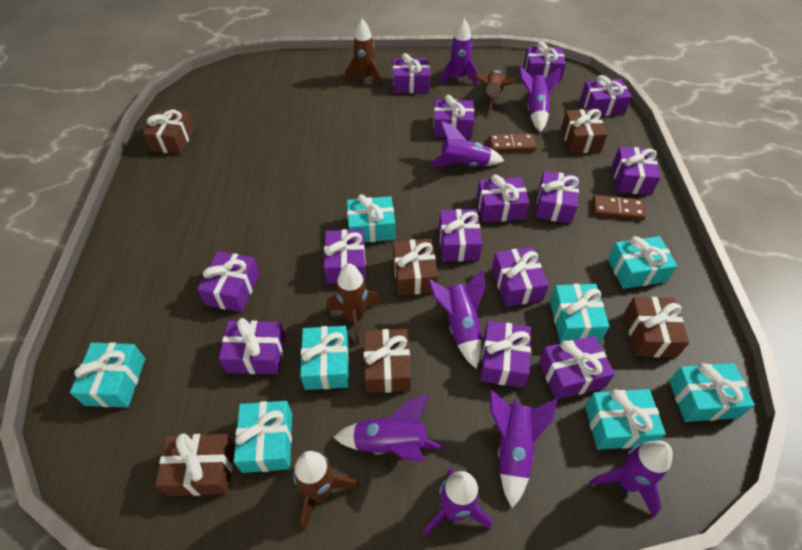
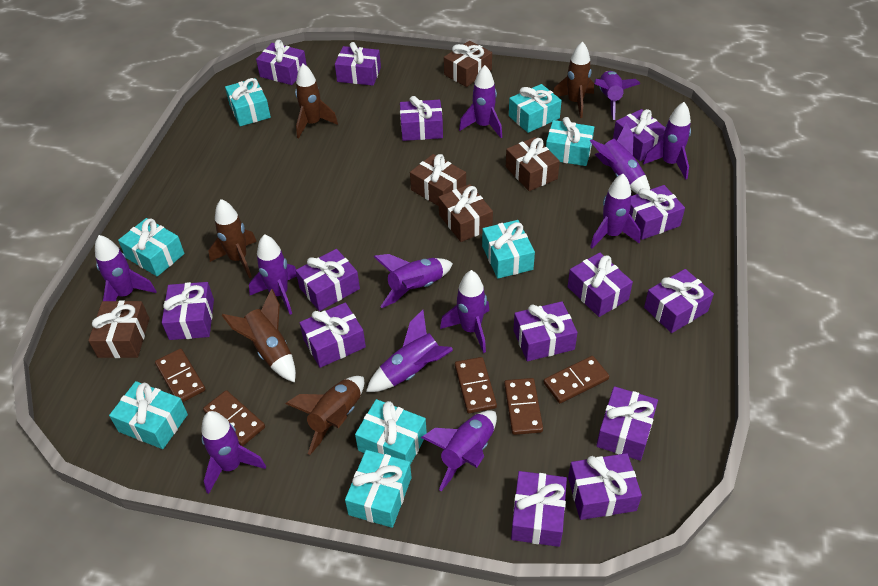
brown domino: [489,133,537,152] [593,195,646,220] = 2 -> [155,348,205,402] [203,390,265,446] [455,357,497,413] [504,378,543,435] [544,356,609,403] = 5
brown gift: [143,109,195,154] [155,434,235,496] [364,329,411,393] [393,239,438,296] [561,109,607,153] [624,297,689,357] = 6 -> [88,300,149,358] [410,154,466,206] [438,184,493,242] [444,41,492,87] [506,137,560,191] = 5
brown rocket: [293,451,359,531] [327,263,380,345] [344,19,382,87] [474,70,516,115] = 4 -> [209,199,257,278] [222,289,296,383] [285,376,364,455] [295,64,338,138] [553,41,594,118] = 5
purple rocket: [333,395,443,461] [423,468,492,537] [428,269,485,368] [429,121,504,167] [440,18,478,85] [490,390,557,508] [519,66,561,132] [589,440,673,518] = 8 -> [95,235,157,301] [201,411,266,494] [249,234,297,315] [366,310,453,392] [374,254,453,308] [421,410,497,491] [440,270,489,353] [459,65,502,138] [590,122,650,194] [590,174,641,248] [594,71,640,120] [643,102,691,180] = 12

